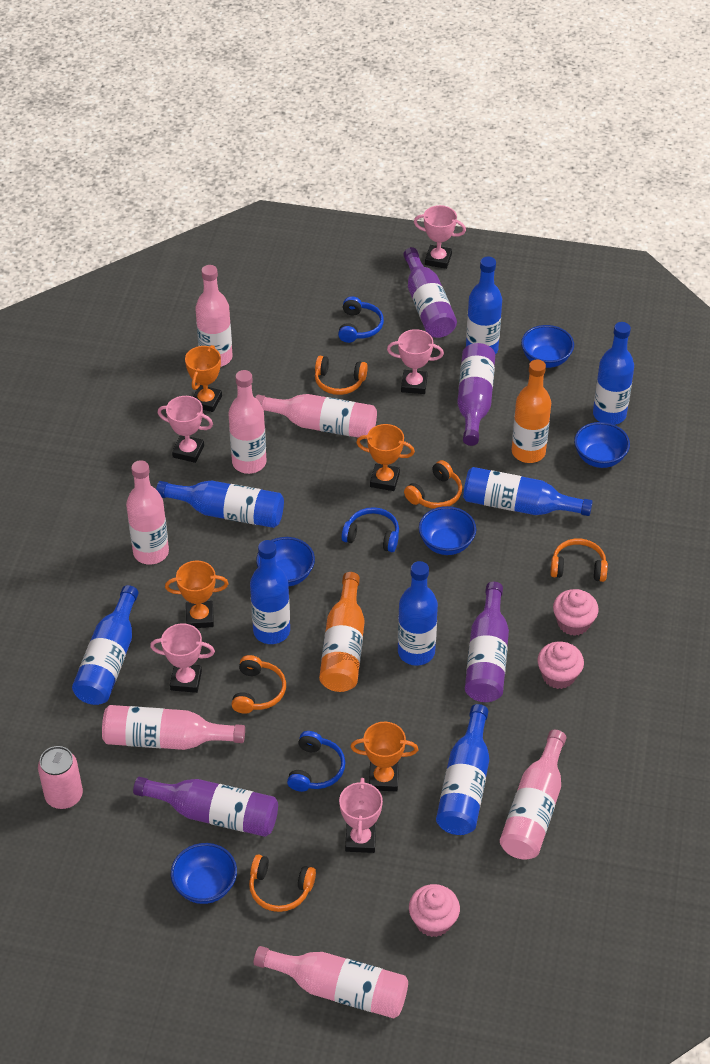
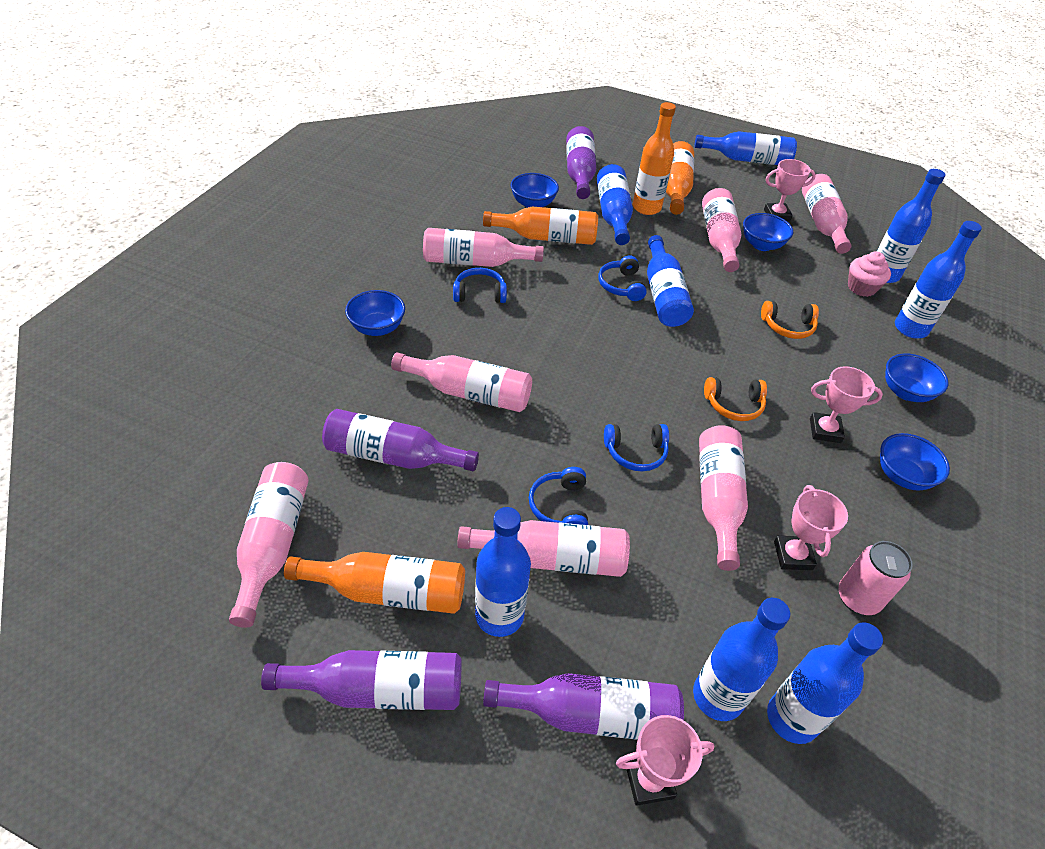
blue headphones: [287,731,345,792] [338,296,384,343] [342,507,399,552] = 3 -> [453,268,507,303] [529,467,588,525] [598,255,647,301] [604,424,669,471] = 4
orange bottle: [319,572,365,692] [512,359,551,463] = 2 -> [284,552,465,614] [483,207,598,245] [633,102,676,215] [666,141,694,215] = 4
orange headphones: [231,655,286,714] [249,855,316,912] [315,356,368,395] [404,460,462,509] [550,539,608,582] = 5 -> [704,377,767,421] [761,301,819,339] = 2
orange trophy: [165,561,228,628] [185,345,222,412] [350,722,418,791] [356,424,415,491] = 4 -> none = 0
pink cupcake: [409,884,460,937] [537,642,584,689] [553,589,599,636] = 3 -> [848,251,891,297] = 1
pink trophy: [150,623,215,693] [157,396,213,463] [339,778,383,853] [387,329,444,394] [414,205,466,269] = 5 -> [616,715,715,806] [764,159,816,221] [774,485,848,570] [810,366,883,443] = 4

